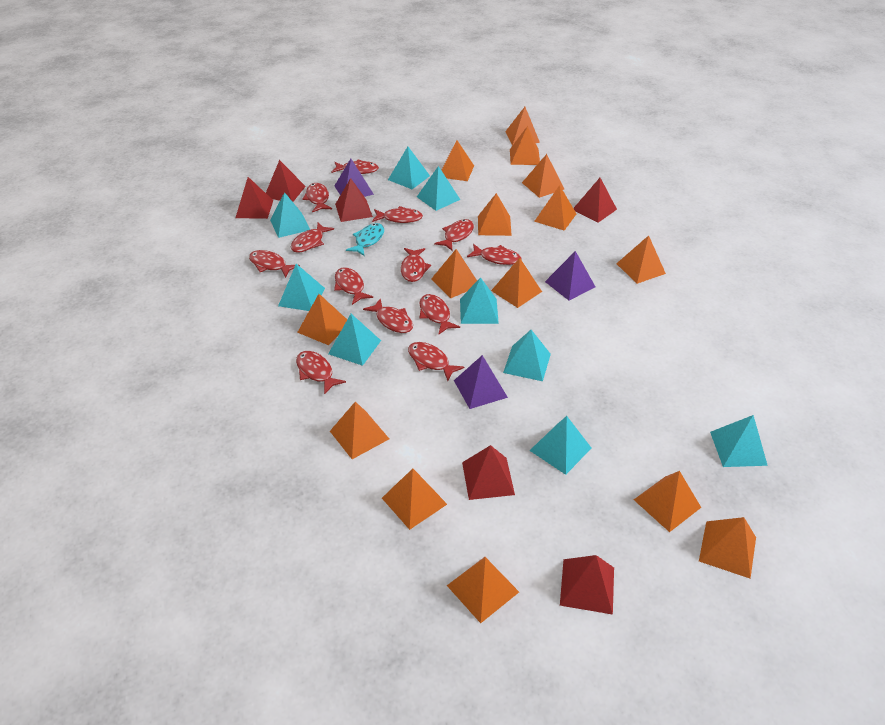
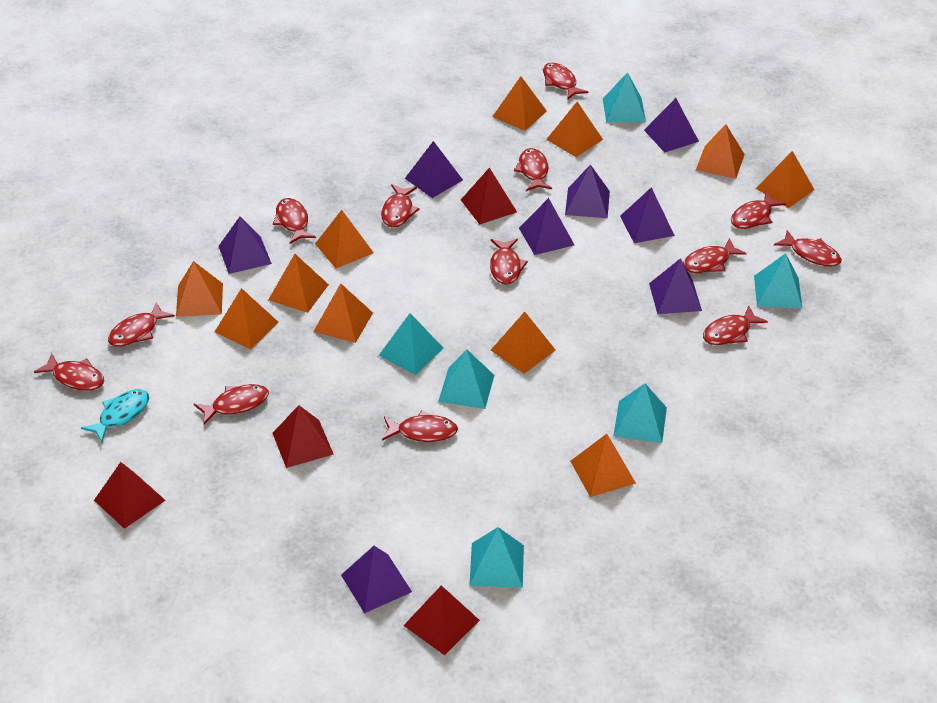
orange pyramid: [297,294,347,345] [330,401,389,459] [382,469,447,530] [431,249,477,298] [441,140,474,181] [447,557,519,623] [478,193,512,236] [491,258,542,308] [505,107,540,146] [510,126,540,165] [522,154,564,198] [534,185,576,231] [616,235,666,284] [634,471,701,532] [699,517,756,579] = 15 -> [176,261,223,317] [215,288,278,349] [268,254,329,313] [313,283,373,343] [315,210,374,268] [491,312,556,374] [492,76,547,131] [546,102,603,157] [570,434,636,497] [696,124,745,179] [756,151,815,208] = 11
purple pyramid: [335,159,374,197] [454,355,508,409] [545,251,595,301] = 3 -> [219,217,272,274] [341,546,412,613] [405,141,463,198] [519,198,574,255] [565,164,610,218] [620,187,675,243] [644,98,699,153] [649,258,702,314] = 8
red pyramid: [236,177,273,219] [266,160,306,202] [335,178,373,222] [462,445,515,500] [560,555,614,615] [573,178,617,223] = 6 -> [94,462,166,529] [272,405,334,468] [403,585,480,655] [461,167,517,225] = 4
turquoise pyramid: [270,192,310,238] [278,264,325,311] [328,314,381,366] [388,147,430,189] [417,166,461,211] [460,277,499,324] [503,330,551,381] [530,416,591,475] [710,415,768,467] = 9 -> [379,313,443,375] [438,350,494,409] [469,527,524,588] [603,72,646,123] [613,383,667,443] [754,253,803,309] = 6

